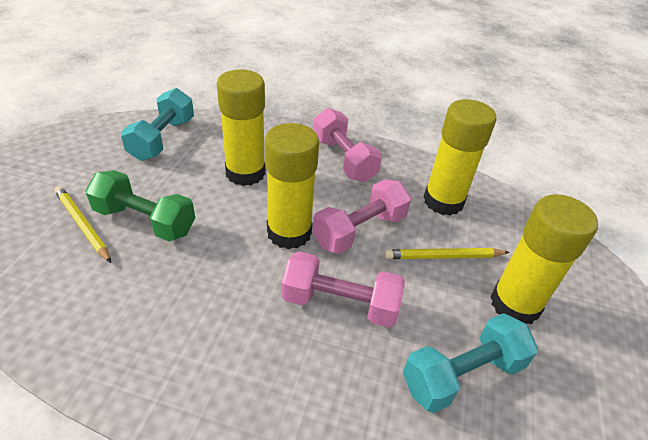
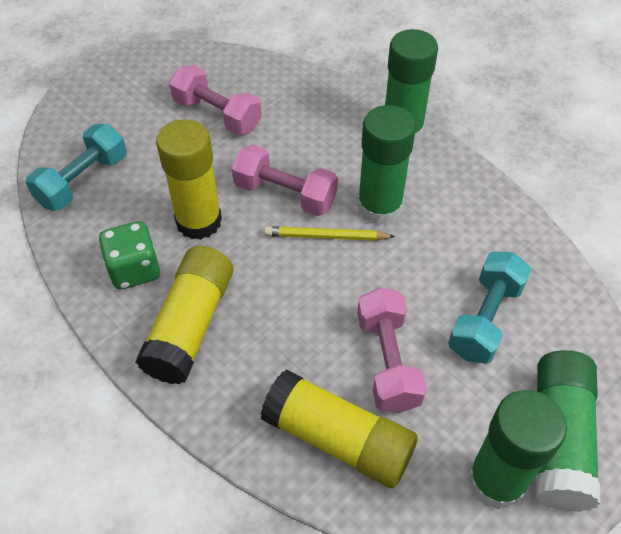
green dice: none = 0 -> [98,221,160,289] = 1
green dumbbell: [85,170,195,241] = 1 -> none = 0
green glue stick: none = 0 -> [357,105,416,225] [385,29,438,143] [468,390,567,510] [536,350,601,512] = 4
yellow glue stick: [217,69,266,186] [265,123,319,249] [424,99,496,216] [491,194,598,324] = 4 -> [136,246,233,384] [156,119,222,240] [260,369,418,488] = 3
yellow pencil: [54,186,111,263] [385,248,510,259] = 2 -> [264,226,396,241] = 1

